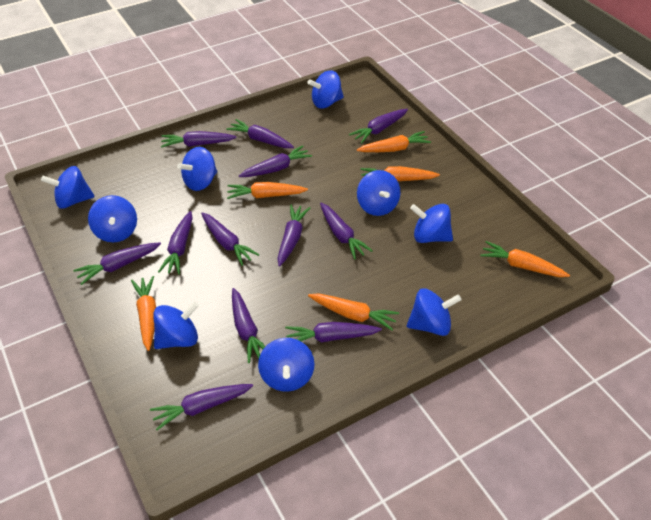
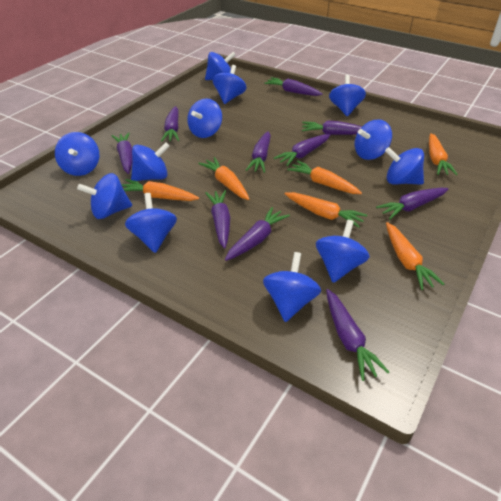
blue spinning top: [41,166,95,209] [88,195,137,242] [153,302,199,349] [177,147,217,191] [258,338,315,392] [307,70,344,108] [357,170,400,216] [407,288,461,336] [410,204,453,243] = 9 -> [55,132,99,176] [77,173,132,219] [125,193,177,253] [131,142,170,181] [187,98,222,138] [205,52,236,80] [213,65,246,104] [263,252,321,322] [316,220,370,283] [329,75,366,116] [355,119,392,160] [385,147,424,185] = 12
purple carrot: [73,242,161,285] [150,384,253,430] [158,211,193,274] [161,131,237,148] [201,212,259,266] [226,119,294,148] [232,288,265,363] [239,145,312,177] [277,204,310,267] [285,322,382,343] [320,203,373,260] [349,109,408,144] = 12 -> [111,132,132,174] [161,106,179,142] [205,190,230,249] [225,207,290,261] [246,131,271,173] [264,77,323,96] [274,134,330,166] [302,120,362,135] [326,289,389,381] [376,188,449,219] = 10

